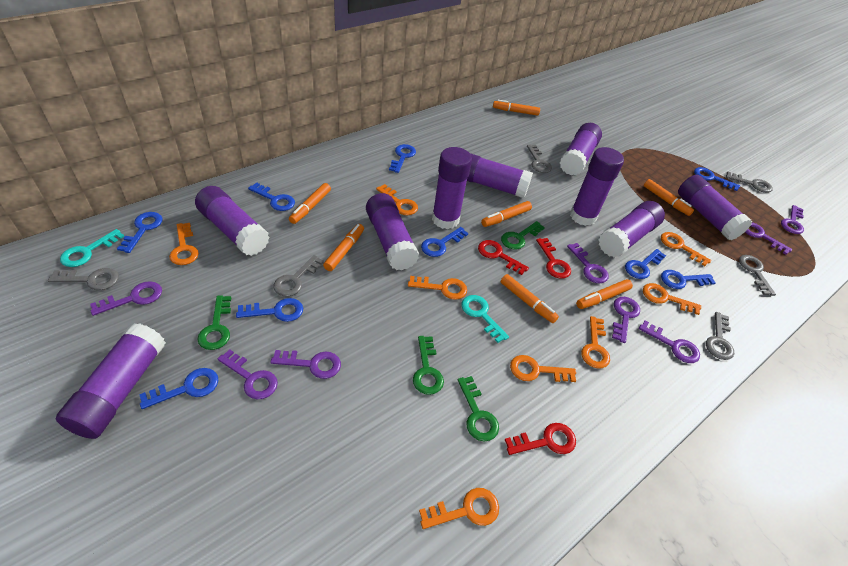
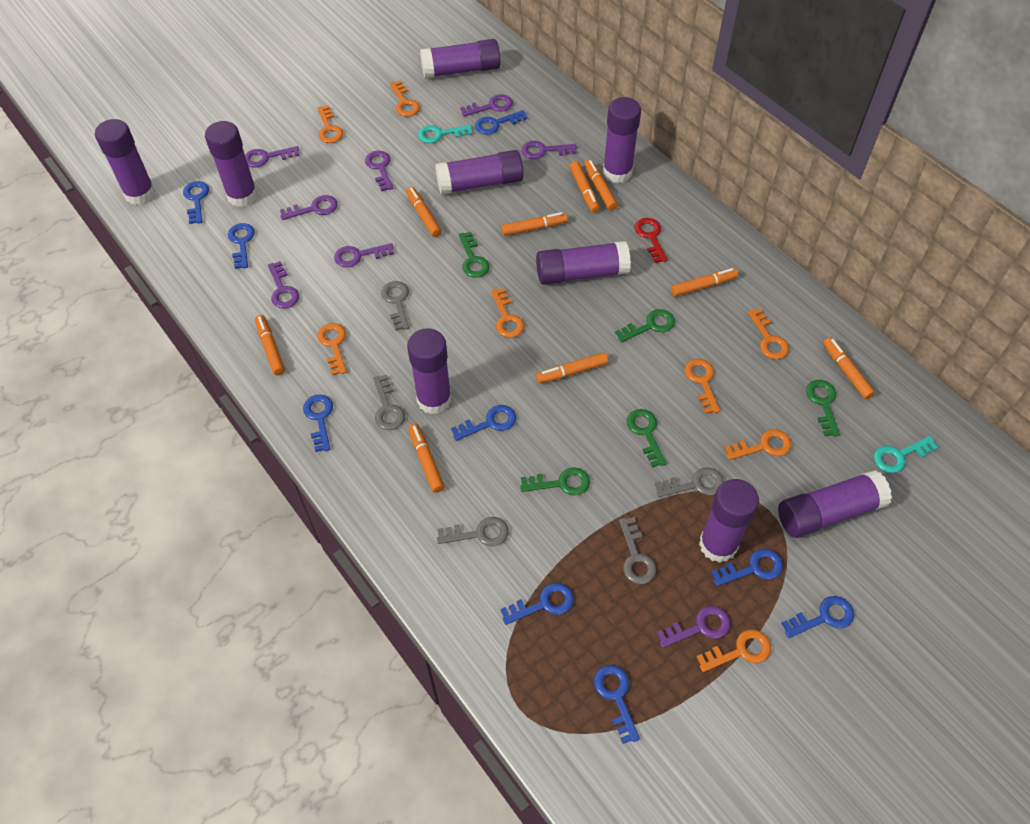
green key: [197,295,231,350] [413,336,444,395] [458,376,499,441] [501,221,545,249] = 4 -> [459,232,489,278] [520,467,590,496] [615,309,675,343] [627,409,667,467] [806,380,840,436] = 5
grey key: [48,268,119,290] [273,255,324,296] [527,145,552,173] [706,312,734,360] [726,172,773,193] [739,255,776,296] = 6 -> [373,375,405,430] [381,281,409,331] [437,517,509,546] [619,517,656,584] [655,467,724,497] = 5
orange marker: [289,183,331,224] [323,224,364,271] [481,201,532,227] [493,100,540,116] [501,274,559,323] [576,279,633,309] [644,179,694,216] = 7 -> [255,315,285,375] [406,187,442,237] [409,423,445,493] [501,212,568,236] [536,352,608,383] [570,161,600,213] [584,160,618,210] [671,268,738,297] [823,337,875,399] = 9
red key: [478,240,529,275] [505,423,576,455] [536,238,571,279] = 3 -> [635,218,668,263] = 1

